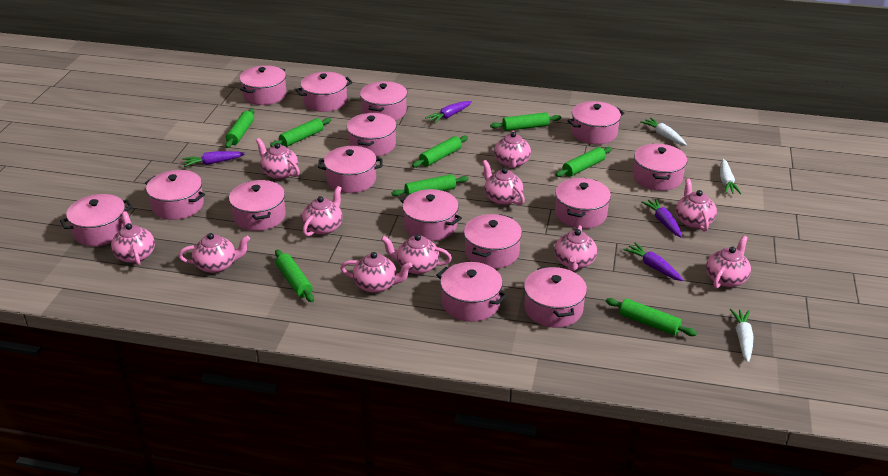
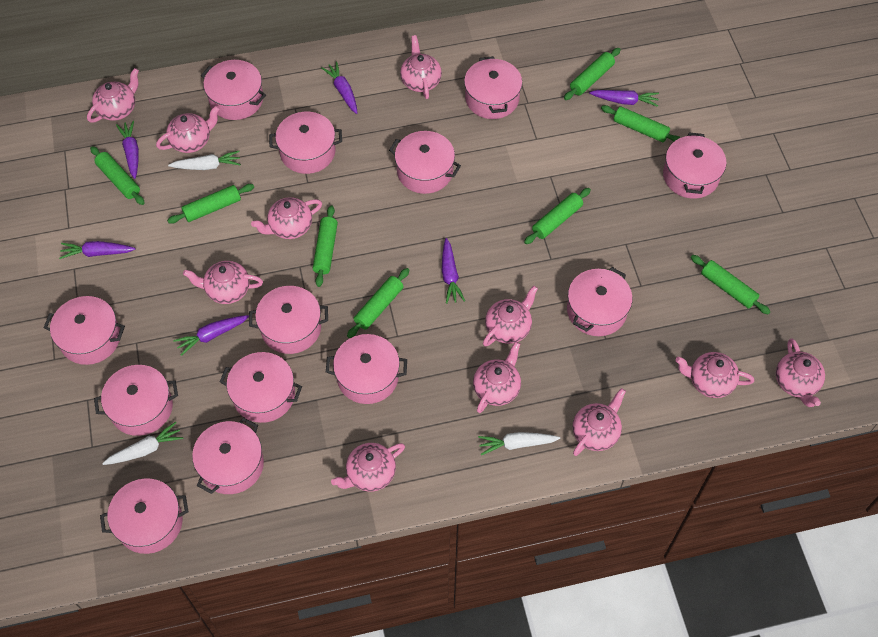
pink pot: [60,194,133,246] [145,170,205,220] [229,180,286,231] [240,65,287,105] [295,72,352,112] [318,146,383,193] [347,113,397,157] [360,81,407,121] [400,189,462,241] [436,262,507,322] [464,214,522,269] [524,266,587,328] [555,178,611,229] [567,101,624,144] [633,144,687,191] = 15 -> [44,296,125,365] [94,365,178,436] [100,478,188,554] [192,418,264,494] [201,60,266,120] [220,352,302,423] [249,286,328,354] [269,112,342,174] [326,334,407,404] [389,131,461,194] [464,56,522,119] [567,267,632,336] [663,132,726,199] = 13
purple carrot: [182,151,245,167] [425,101,472,123] [623,243,683,281] [641,198,682,238] = 4 -> [59,241,135,259] [116,121,139,179] [173,315,249,356] [321,61,357,114] [442,238,465,304] [589,90,659,107] = 6

